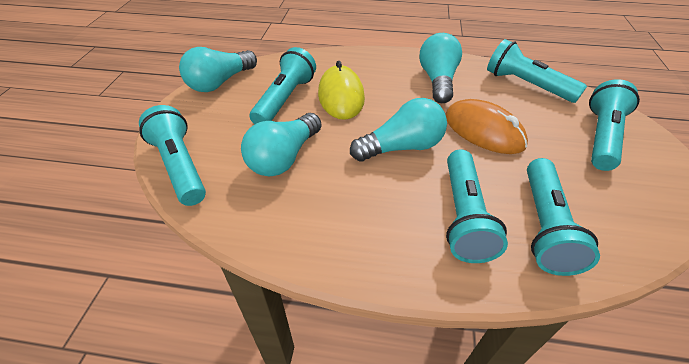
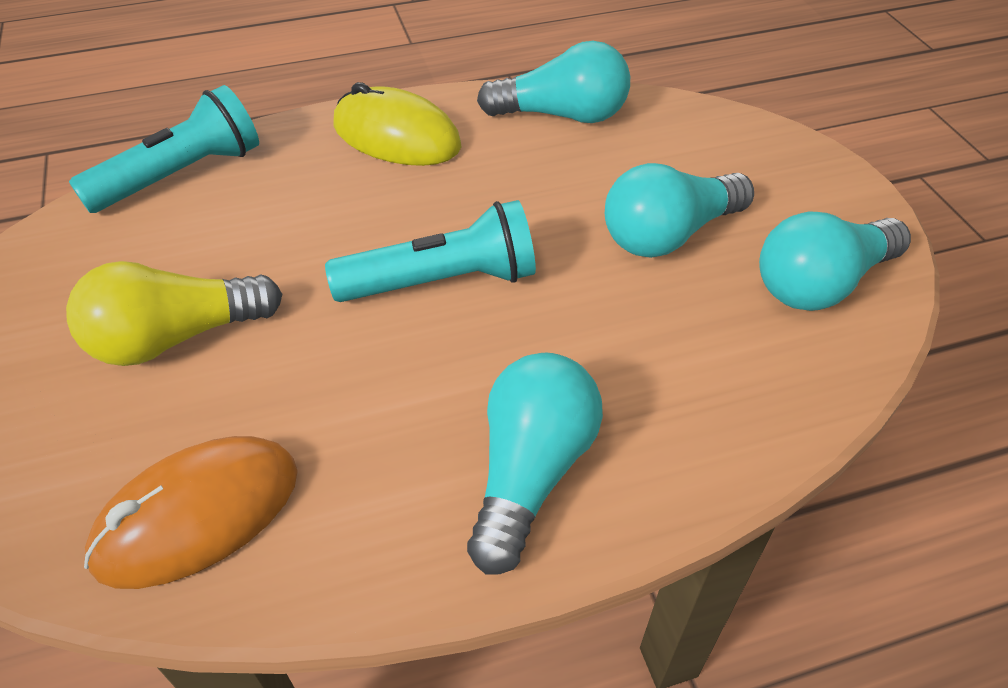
turquoise flashlight: [139,105,206,206] [250,47,316,124] [446,149,508,263] [487,39,587,103] [527,158,600,276] [589,79,640,171] = 6 -> [69,85,259,213] [325,200,536,302] = 2
yellow light bulb: none = 0 -> [66,261,282,366] = 1

